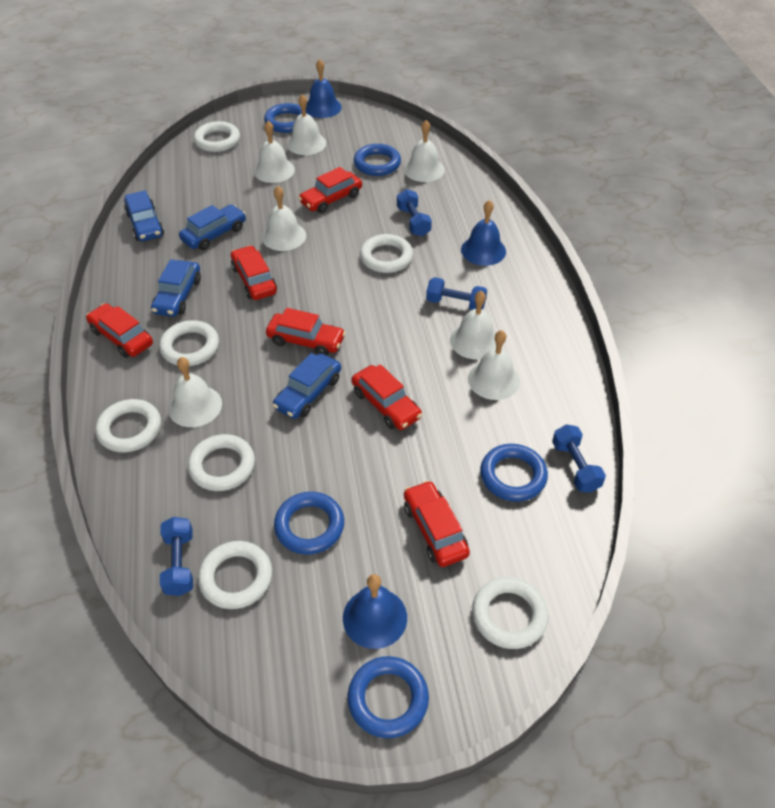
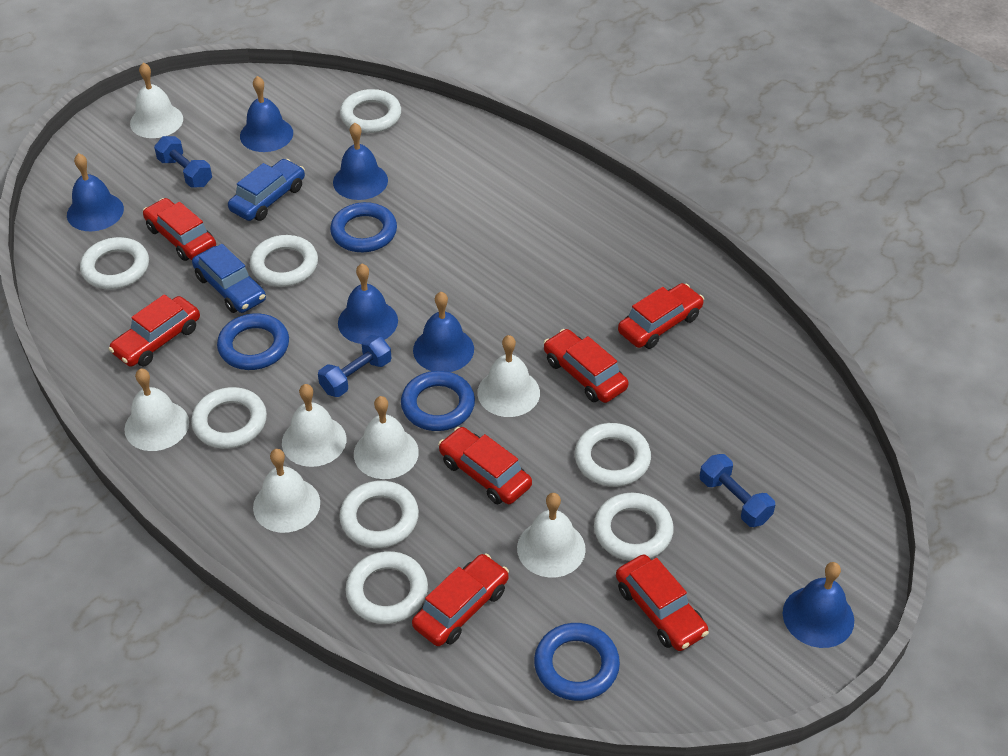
blue bell: [306,59,342,118] [343,574,407,649] [461,200,506,266] = 3 -> [67,153,124,231] [240,76,293,152] [333,123,388,200] [338,264,398,344] [413,292,474,372] [783,562,854,648] = 6
blue car: [124,190,164,241] [151,259,201,317] [179,204,246,250] [273,353,341,419] = 4 -> [192,244,266,313] [228,159,305,221] = 2
blue dumbbell: [160,517,193,596] [397,189,432,236] [426,277,487,310] [552,424,606,493] = 4 -> [154,136,212,188] [318,335,391,397] [700,454,775,527] = 3
blue ring: [264,103,308,133] [274,492,344,555] [348,656,429,738] [354,144,401,176] [480,444,548,502] = 5 -> [217,313,289,370] [330,202,397,252] [401,371,475,431] [534,623,620,701] = 4
red car: [86,303,153,358] [231,245,277,300] [266,308,346,356] [298,167,362,213] [351,364,422,430] [404,480,470,567] = 6 -> [109,294,200,367] [143,198,216,261] [412,553,509,646] [438,427,532,504] [543,329,629,403] [616,554,709,651] [618,283,704,349] = 7
white ring: [96,399,161,453] [159,320,219,366] [188,434,255,491] [194,121,240,152] [198,541,272,609] [360,234,413,273] [472,577,549,649] = 7 -> [80,237,149,289] [191,387,267,449] [250,235,318,287] [339,481,419,548] [340,89,401,133] [345,551,428,624] [575,423,651,487] [594,493,674,561] = 8

